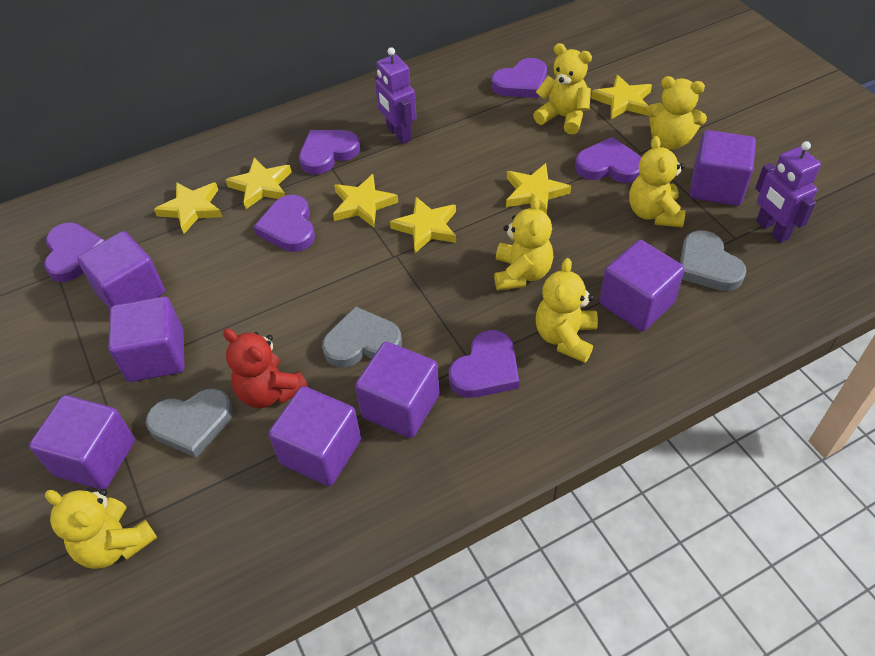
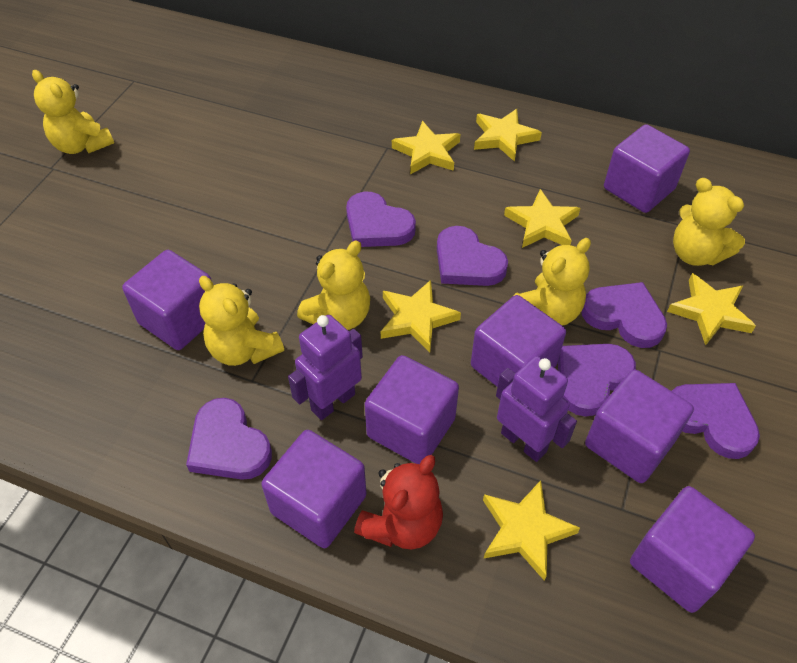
grey heart: [146,388,233,458] [322,306,402,367] [680,230,746,291] = 3 -> none = 0
yellow teddy bear: [45,488,158,569] [494,196,553,291] [533,43,592,135] [536,258,598,363] [629,136,685,227] [646,76,707,150] = 6 -> [32,70,114,154] [199,276,284,366] [297,240,370,330] [514,238,591,326] [673,178,745,266] = 5

